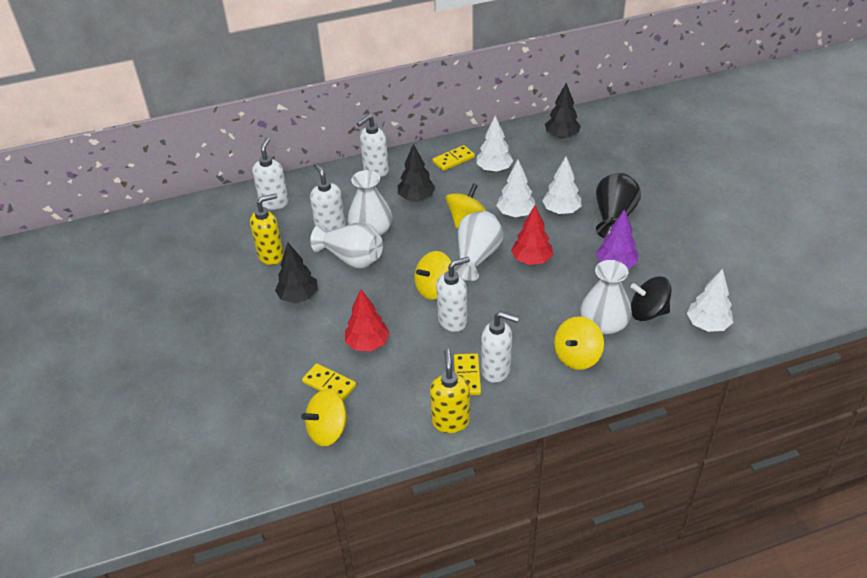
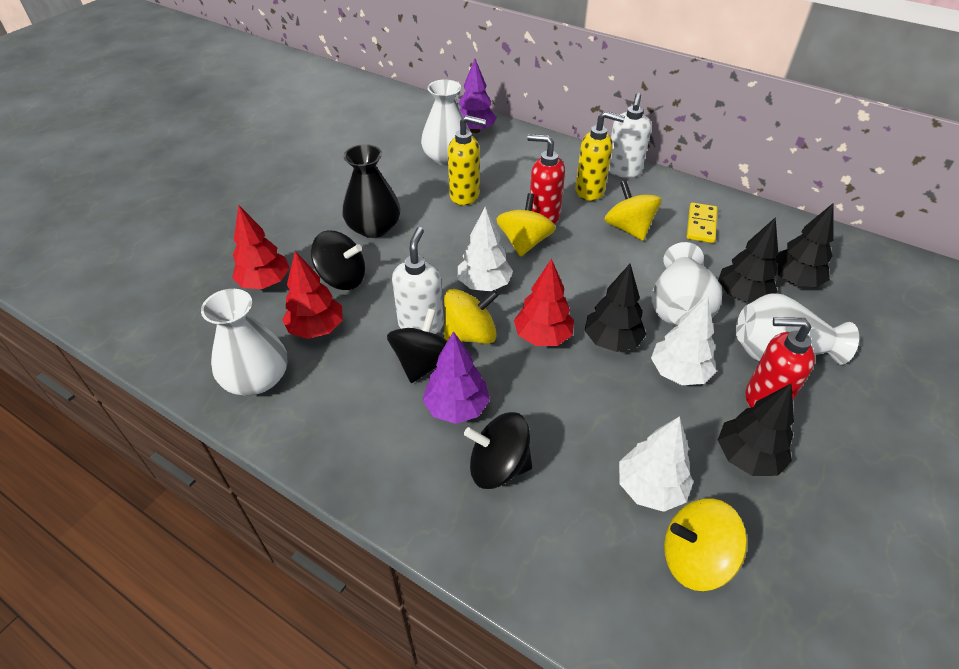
black spinning top: [631,277,671,321] = 1 -> [311,230,365,290] [387,309,447,383] [464,412,532,489] = 3
black tree: [275,243,318,303] [398,144,436,201] [545,83,581,139] = 3 -> [584,264,646,352] [718,217,778,302] [718,383,794,476] [775,203,834,287] = 4
purple tree: [596,209,638,269] = 1 -> [423,331,490,424] [459,59,497,133] = 2
red soap dispenser: none = 0 -> [527,134,565,224] [746,317,815,408] = 2
red tree: [345,289,390,351] [511,205,553,265] = 2 -> [232,205,290,289] [282,251,343,339] [514,259,574,346] = 3
white soap dispenser: [252,138,289,210] [310,163,345,231] [357,115,389,177] [436,257,470,332] [481,311,519,383] = 5 -> [392,227,444,334] [609,93,651,178] = 2
white tree: [476,116,513,172] [496,160,535,217] [542,157,581,214] [687,269,733,332] = 4 -> [458,207,513,291] [619,416,694,512] [651,296,716,385] = 3
yellow domino: [302,363,356,401] [432,145,475,171] [454,353,481,395] = 3 -> [687,202,717,243] = 1

